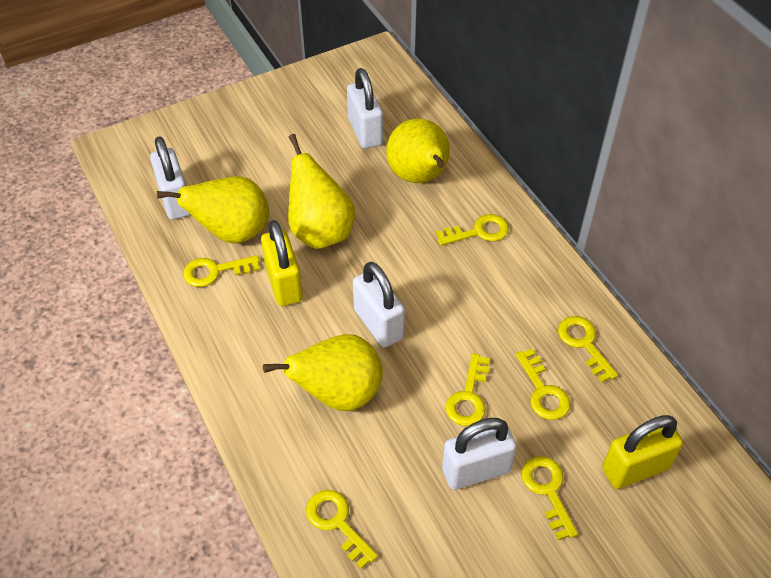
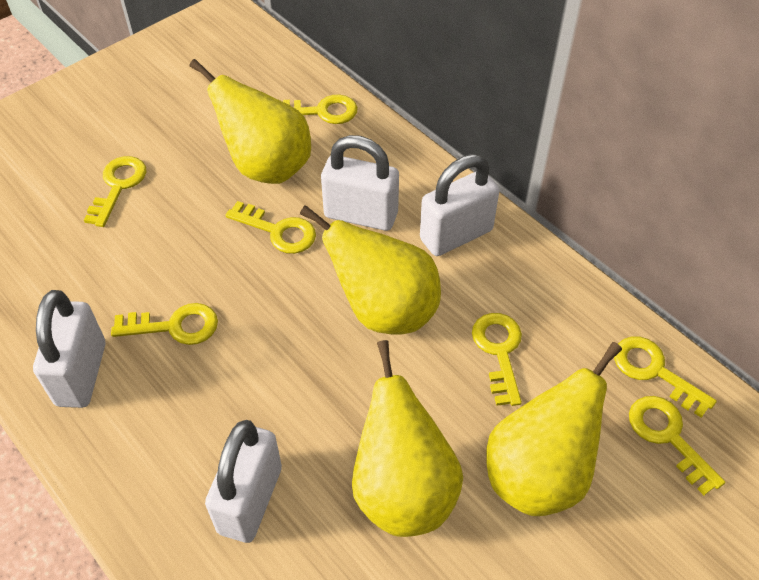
yellow padlock: [261,220,303,306] [602,415,683,489] = 2 -> none = 0

